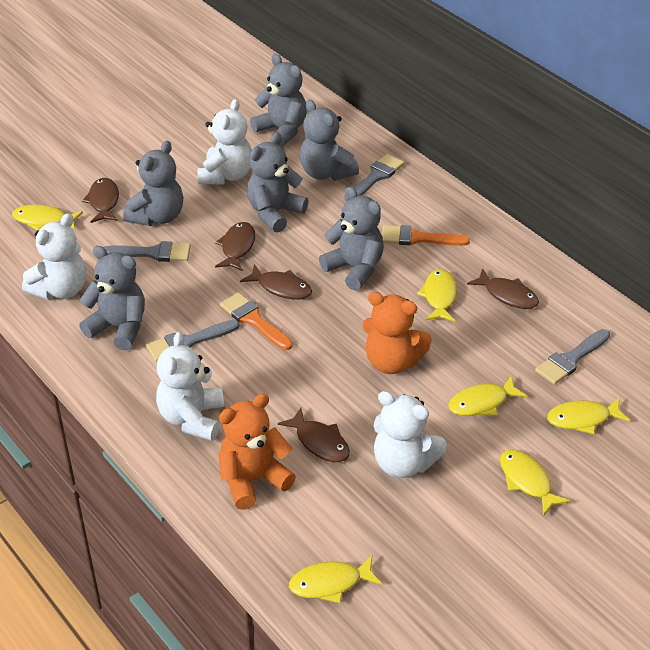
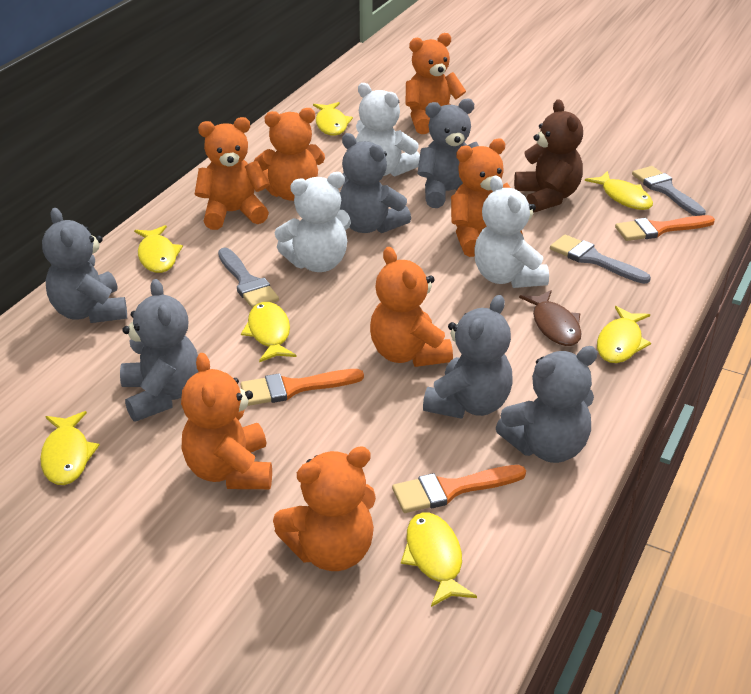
brown fish: [82,178,119,223] [215,222,255,271] [240,264,312,299] [278,408,350,462] [467,268,539,309] = 5 -> [519,290,582,346] = 1
brown teddy bear: none = 0 -> [514,99,583,213] = 1
grey brush: [103,241,191,262] [146,320,240,362] [344,154,404,201] [535,329,610,385] = 4 -> [218,248,279,308] [550,235,651,284] [632,166,706,216] = 3
orange brush: [220,292,292,350] [382,225,470,246] = 2 -> [241,369,364,406] [392,465,526,513] [615,215,715,241] = 3
orange teddy bear: [218,393,296,510] [362,292,432,374] = 2 -> [181,353,272,489] [195,117,269,230] [253,108,325,201] [273,446,376,571] [370,247,453,367] [406,33,466,134] [451,139,523,257] = 7
white teddy bear: [22,213,86,300] [156,332,224,441] [198,99,252,185] [373,391,446,478] = 4 -> [275,172,351,272] [356,83,420,177] [474,175,549,288] = 3
yellow fish: [12,205,83,231] [289,556,382,603] [417,269,457,322] [448,376,527,416] [500,449,571,516] [547,398,630,434] = 6 -> [40,411,100,485] [134,225,183,273] [241,302,297,362] [313,102,353,136] [401,512,477,607] [585,171,653,210] [597,306,651,363] = 7

